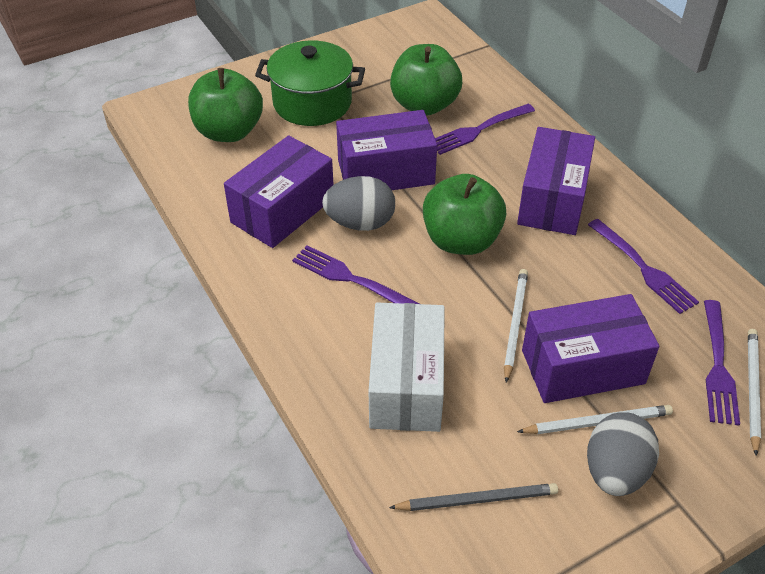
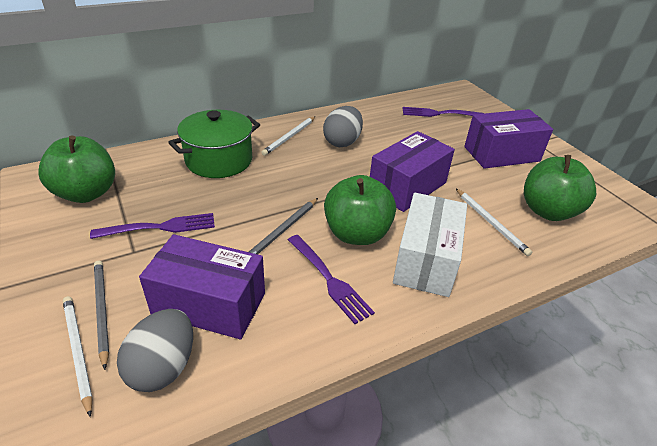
grey pencil: [389,483,558,511] = 1 -> [94,261,109,370] [249,198,318,254] = 2
purple box: [224,135,334,248] [336,110,437,190] [517,127,595,235] [522,294,660,403] = 4 -> [139,234,265,339] [370,131,455,212] [464,109,553,169] = 3
purple fork: [292,245,420,304] [435,104,535,155] [588,219,699,314] [704,300,740,426] = 4 -> [90,213,215,239] [288,235,375,324] [403,107,484,117] = 3

